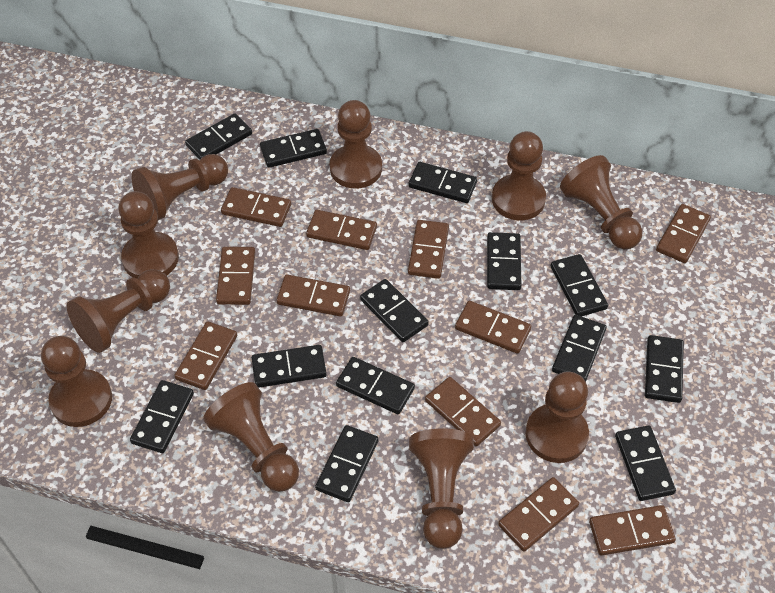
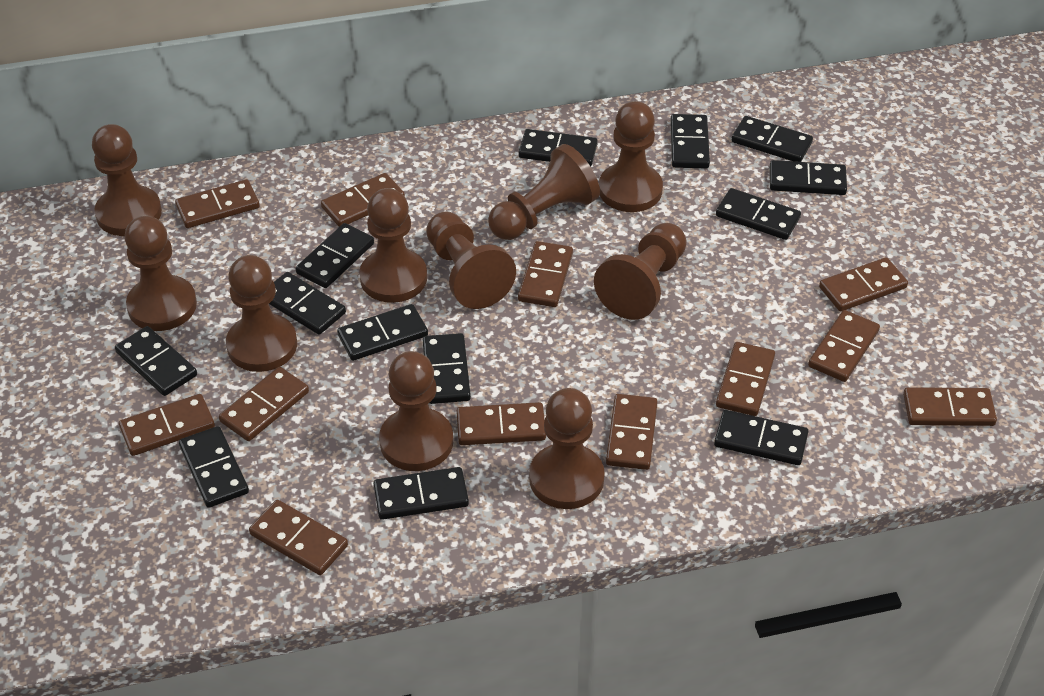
brown domino: [174,321,237,390] [216,247,255,305] [221,187,291,227] [276,274,350,316] [306,210,377,250] [408,220,449,279] [425,377,501,446] [455,301,531,354] [498,477,579,552] [589,505,676,556] [656,204,711,263] = 11 -> [119,394,215,456] [175,179,260,228] [219,367,309,441] [249,500,348,575] [321,173,405,227] [456,402,546,445] [518,241,573,307] [606,394,658,470] [716,342,775,416] [808,310,880,382] [819,257,908,311] [903,387,997,426] = 12

